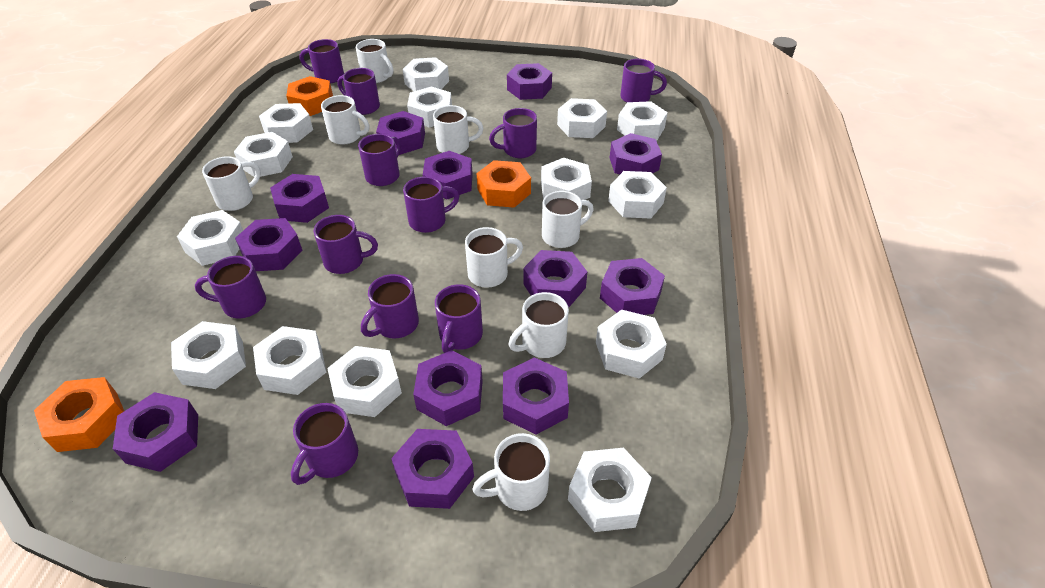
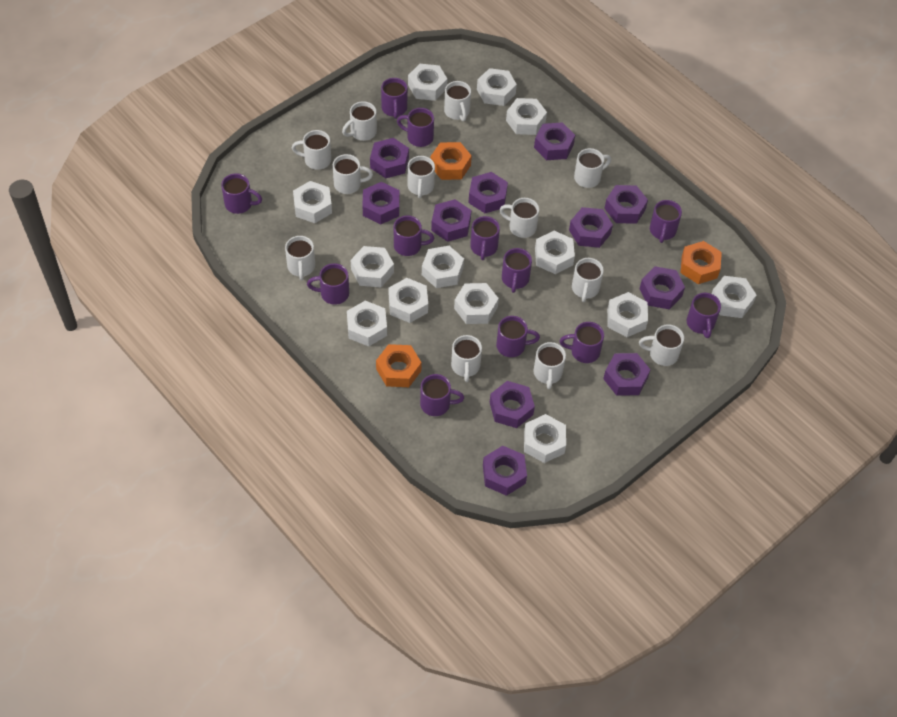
purple mug: [195,256,266,318] [291,403,358,485] [300,39,344,84] [314,215,378,274] [338,68,380,115] [358,134,400,186] [361,274,419,339] [403,177,459,233] [435,284,483,353] [489,108,537,158] [620,59,667,103] = 11 -> [221,173,262,214] [307,263,349,305] [381,78,408,119] [394,216,434,256] [397,108,434,147] [420,374,464,416] [470,216,500,260] [496,316,540,357] [502,248,532,293] [560,322,604,363] [650,200,682,243] [687,293,721,338] = 12
purple nut: [113,392,198,472] [235,218,303,271] [270,174,329,223] [376,111,425,155] [391,429,474,509] [413,350,483,426] [423,151,473,199] [503,357,569,435] [507,63,552,100] [523,250,587,307] [600,258,665,315] [610,133,662,174] = 12 -> [363,182,399,224] [370,138,409,178] [431,199,471,242] [468,172,508,213] [483,446,527,496] [490,381,535,428] [534,122,575,160] [569,207,613,248] [603,353,651,396] [604,185,648,224] [639,266,685,310] = 11
white mug: [202,156,261,211] [321,95,370,145] [356,39,393,83] [433,105,483,154] [465,227,523,288] [472,433,550,511] [509,292,569,358] [542,191,594,248] = 8 -> [285,236,315,280] [292,130,331,170] [333,154,373,194] [342,101,377,141] [407,156,435,198] [444,81,471,121] [451,335,482,382] [499,198,539,238] [534,342,566,389] [572,258,604,302] [574,148,611,188] [639,324,684,366] = 12
white nut: [171,321,246,389] [177,210,243,266] [234,132,293,177] [253,326,326,395] [259,103,313,143] [327,346,402,417] [403,57,449,91] [407,86,452,128] [541,158,592,200] [557,98,607,138] [568,448,652,532] [596,310,667,379] [608,171,667,219] [617,101,668,141] = 14 -> [293,181,332,223] [347,301,387,347] [351,246,394,287] [389,278,428,323] [408,64,447,101] [422,246,464,288] [454,283,499,324] [477,68,517,106] [506,98,547,135] [524,414,566,463] [535,231,575,274] [607,292,648,337] [712,276,756,318] = 13

